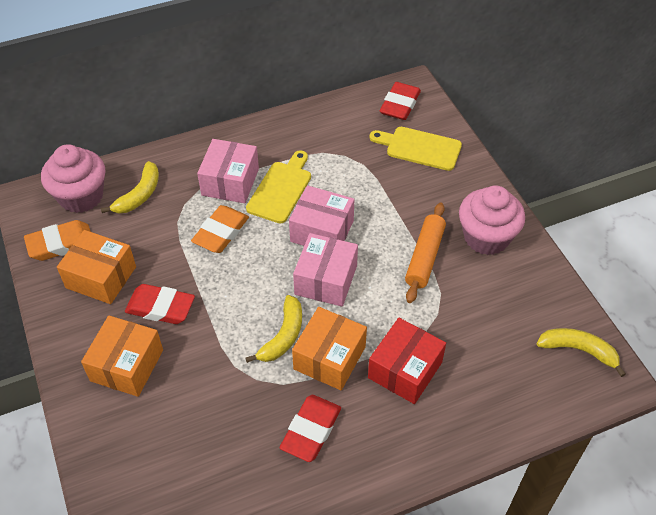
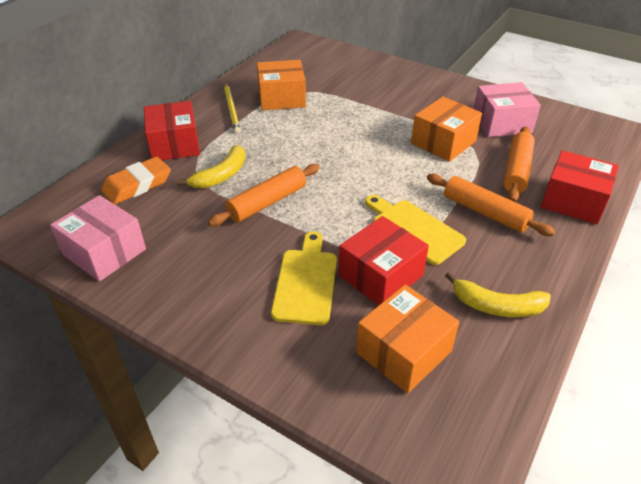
orange eraser: [24,220,91,261] [191,205,249,253] = 2 -> [101,157,171,204] = 1
orange rolling pin: [405,203,446,303] = 1 -> [208,164,320,226] [427,174,556,236] [503,126,535,202] = 3
pink box: [197,139,259,203] [289,185,354,246] [293,233,358,307] = 3 -> [50,195,146,282] [474,82,541,137] = 2
pink cupcake: [41,145,105,213] [459,186,525,255] = 2 -> none = 0
red box: [368,318,446,404] = 1 -> [144,101,200,160] [338,216,429,305] [541,150,619,224] = 3
red eraser: [125,284,195,324] [280,395,341,462] [380,82,421,120] = 3 -> none = 0
yellow banana: [101,161,159,213] [245,295,302,363] [536,328,626,377] = 3 -> [177,145,245,189] [445,272,551,317] = 2
yellow pencil: none = 0 -> [224,83,240,134] = 1

